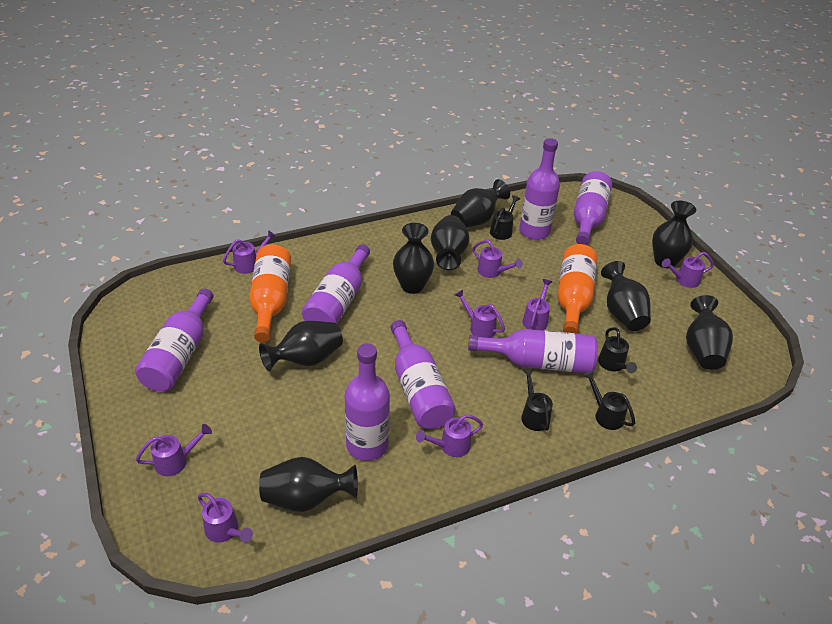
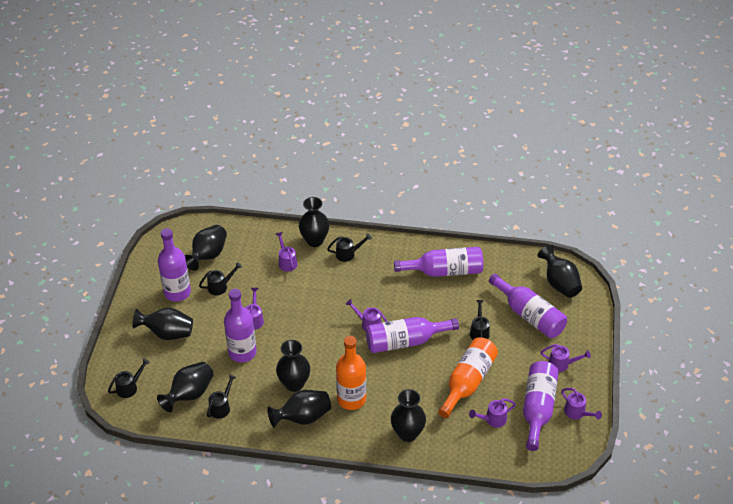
black watering can: [490,195,520,240] [521,369,553,431] [583,371,635,430] [598,327,637,373] = 4 -> [108,358,150,398] [199,262,242,295] [207,374,236,419] [327,233,372,262] [470,300,490,340] = 5
purple bottle: [135,288,214,391] [302,244,370,324] [344,343,390,461] [390,320,456,429] [468,329,598,373] [519,138,560,240] [574,171,612,245] = 7 -> [158,228,191,302] [224,289,256,363] [366,317,459,353] [394,247,483,277] [489,274,567,338] [523,361,559,451] = 6
purple watering can: [136,424,212,476] [198,493,253,543] [223,230,276,274] [416,414,483,457] [455,290,505,338] [472,240,523,278] [522,279,552,330] [662,252,714,288] = 8 -> [245,288,264,330] [276,232,297,271] [345,299,388,331] [469,398,516,427] [541,344,591,372] [561,388,602,419] = 6

